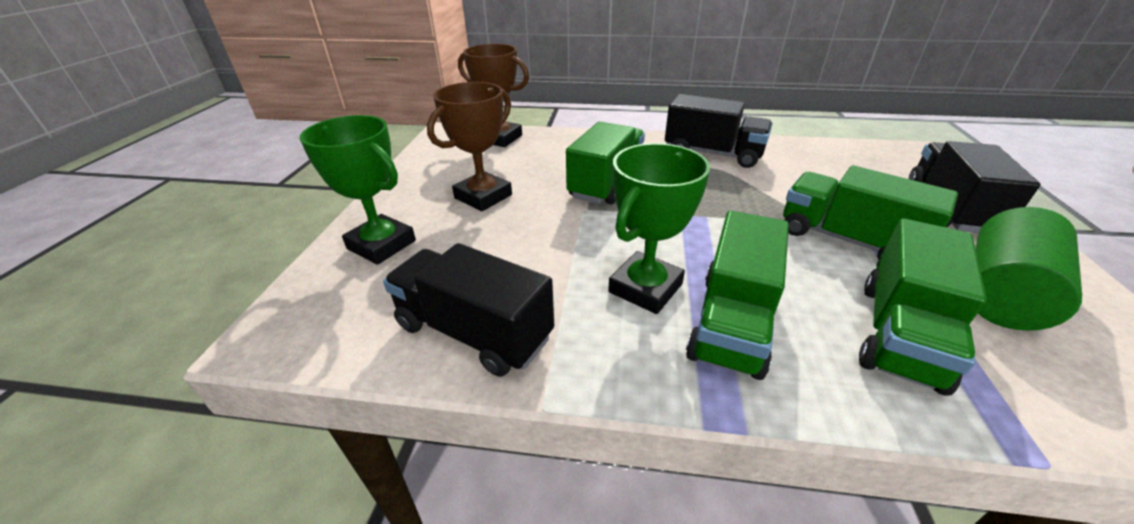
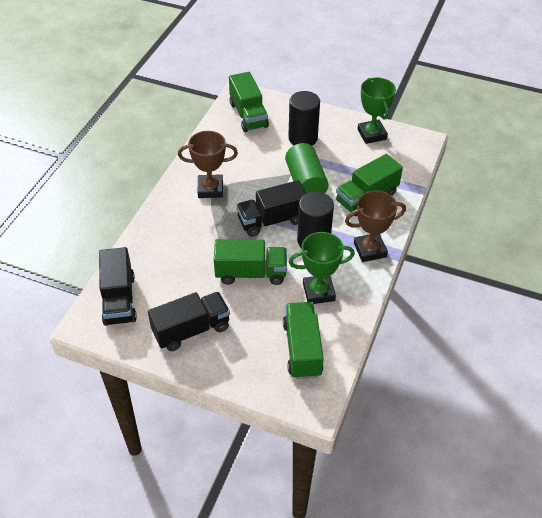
black cylinder: none = 0 -> [288,91,320,146] [297,192,334,248] = 2

